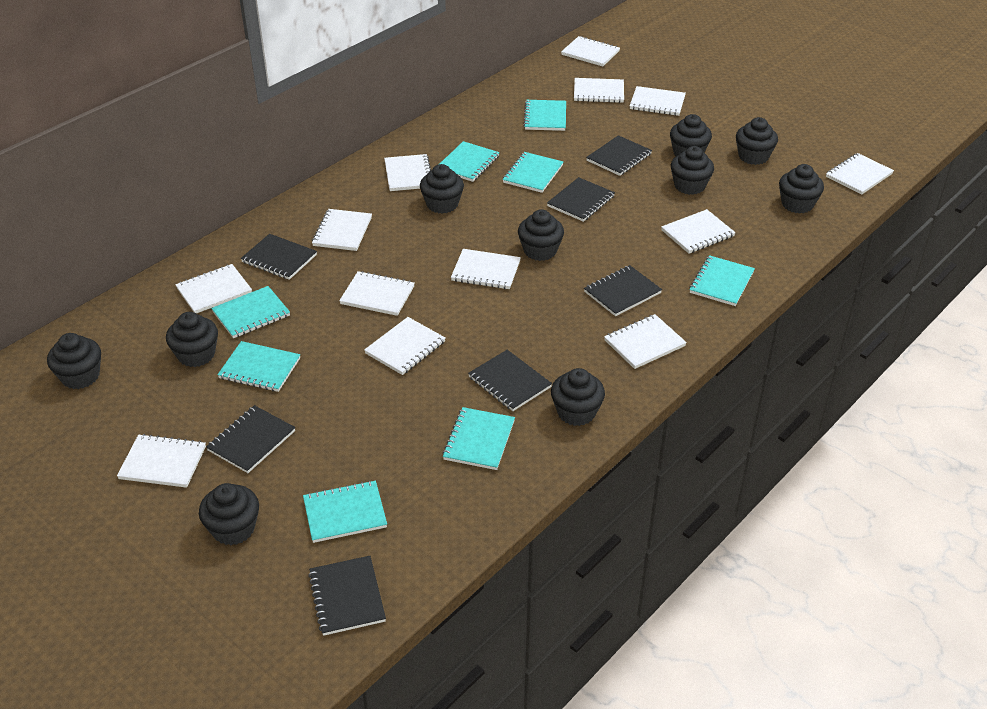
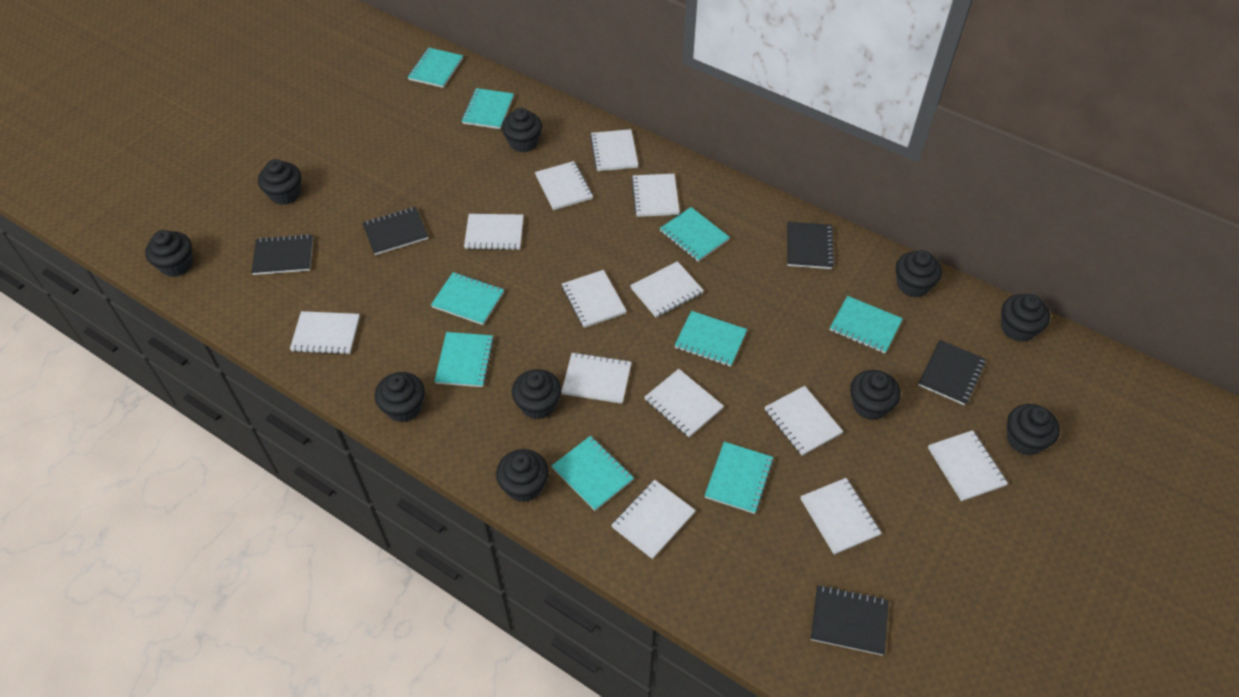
black notebook: [206,405,295,473] [241,234,317,280] [308,556,386,636] [468,350,552,411] [547,177,615,222] [584,265,662,316] [586,135,652,176] = 7 -> [251,234,313,275] [363,207,428,255] [787,222,834,269] [811,585,889,656] [918,340,986,405] = 5
turquoise notebook: [211,286,290,338] [217,341,300,392] [303,480,387,543] [440,141,500,182] [442,407,515,470] [503,152,563,193] [523,100,566,131] [689,255,755,306] = 8 -> [408,48,463,88] [431,272,504,325] [434,332,494,387] [462,88,514,129] [552,436,634,511] [660,207,730,262] [674,311,747,367] [704,442,774,514] [830,296,903,353] = 9

